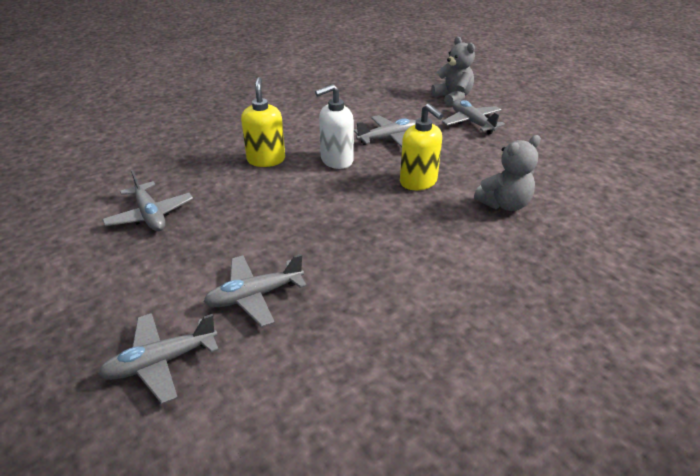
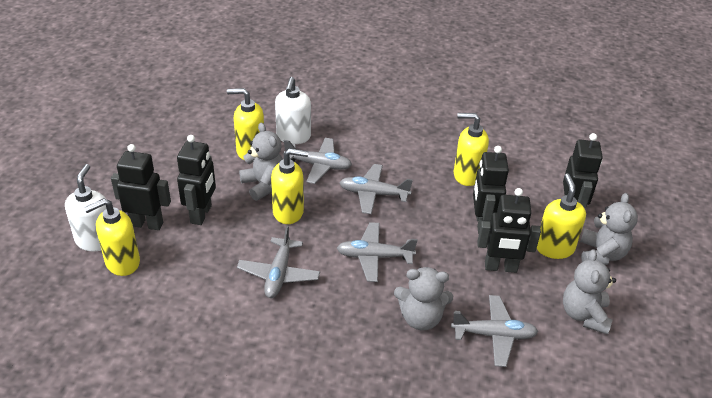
black robot: none = 0 -> [111,144,171,230] [177,135,216,225] [473,146,509,234] [477,188,541,273] [563,133,603,207] = 5
grey teddy bear: [431,36,475,106] [474,135,541,211] = 2 -> [239,123,283,201] [394,267,453,330] [563,249,616,334] [580,193,638,265] = 4
white soap dispenser: [315,84,354,169] = 1 -> [65,164,107,251] [275,77,311,144] = 2
yellow soap dispenser: [241,77,285,167] [400,103,443,190] = 2 -> [84,198,140,276] [227,88,264,160] [271,148,309,224] [454,113,489,186] [537,173,586,259] = 5

